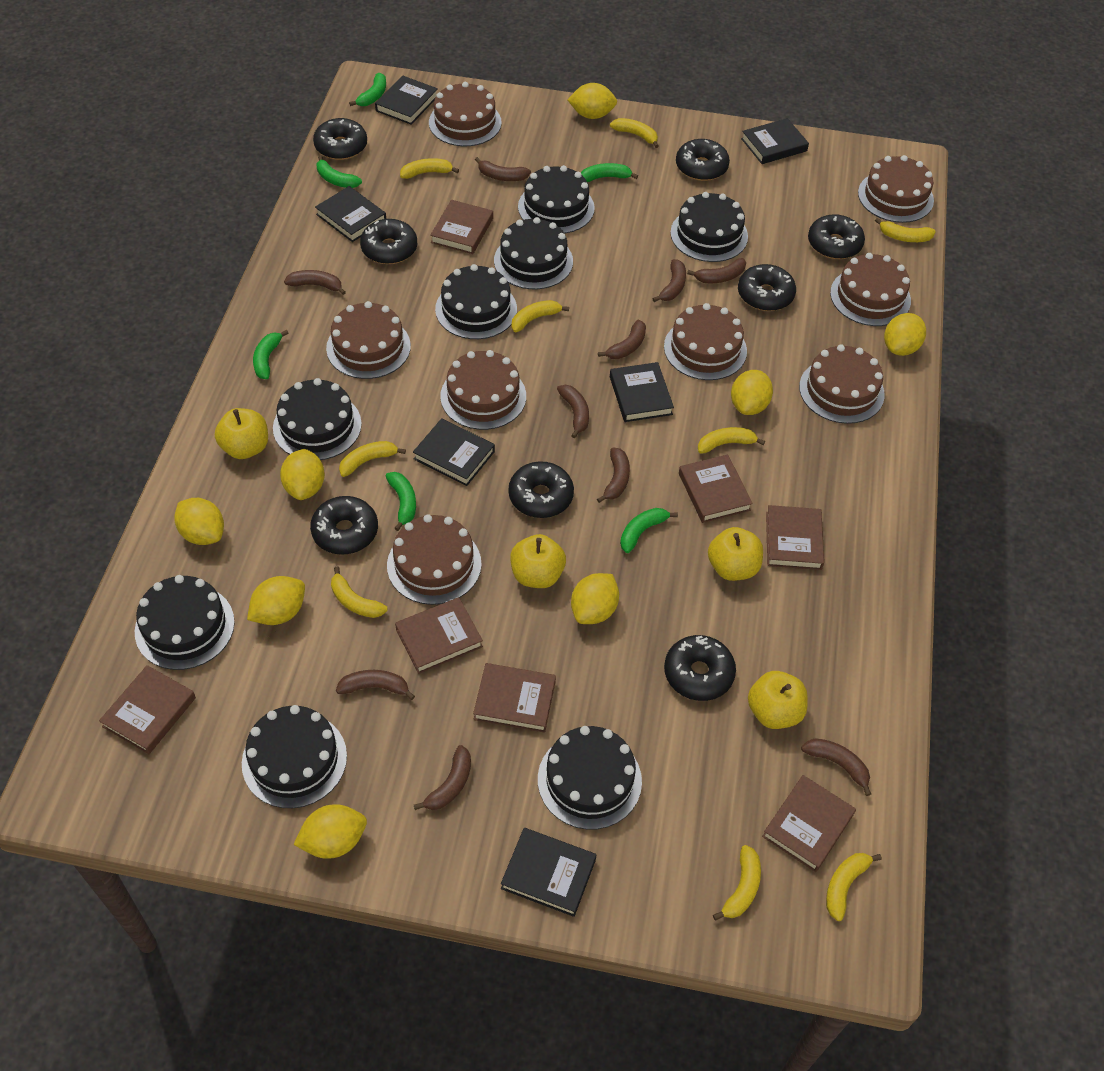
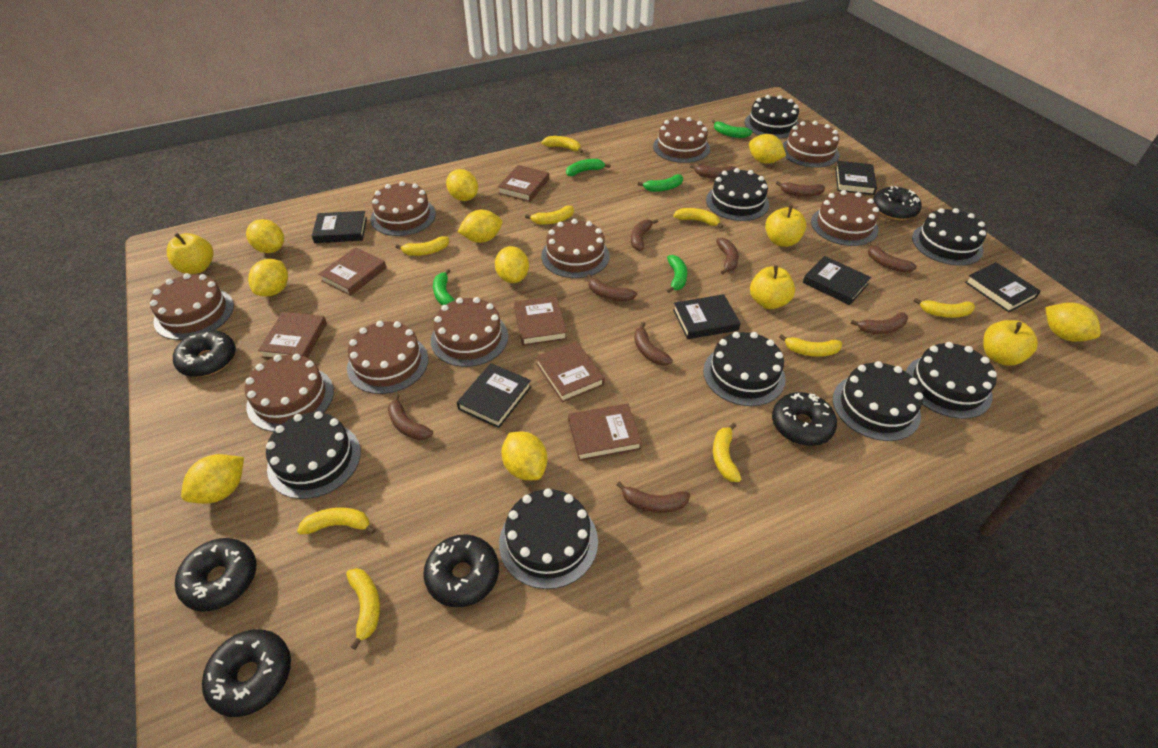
black donut: [310,496,378,555] [313,118,367,160] [360,219,417,264] [508,461,574,518] [664,635,736,701] [676,139,730,181] [738,264,796,311] [808,214,865,259] = 8 -> [173,330,236,377] [175,538,257,612] [202,630,291,717] [423,534,499,608] [772,392,837,446] [873,186,922,220] = 6
brown book: [99,665,196,754] [395,597,483,674] [430,200,493,254] [473,663,556,733] [679,454,753,523] [762,775,856,872] [766,505,824,570] = 7 -> [258,312,327,359] [319,247,387,296] [498,165,549,202] [514,296,567,346] [536,341,605,403] [568,403,642,461] = 6
brown cake: [326,301,411,379] [387,514,482,605] [429,82,502,146] [440,350,526,430] [664,303,747,380] [799,344,885,424] [830,253,911,326] [858,155,934,223] = 8 -> [150,273,234,340] [245,354,334,432] [347,321,428,394] [371,181,436,236] [431,297,508,367] [541,219,610,278] [653,117,710,163] [783,121,839,168] [811,190,879,246] = 9
green banana: [253,330,289,379] [317,155,362,188] [349,73,386,106] [386,472,416,531] [581,163,638,182] [620,508,678,553] = 6 -> [433,269,455,305] [566,159,610,176] [638,174,683,192] [667,255,687,293] [712,120,752,138] = 5
yellow lemon: [174,498,224,545] [247,576,305,625] [280,449,325,500] [293,804,367,859] [567,83,617,119] [571,573,619,624] [731,370,773,415] [884,313,926,356] = 8 -> [181,454,244,504] [246,219,284,253] [248,259,288,297] [446,169,478,201] [458,210,502,243] [495,246,529,283] [501,431,548,480] [749,134,786,164] [1045,302,1101,342] = 9

